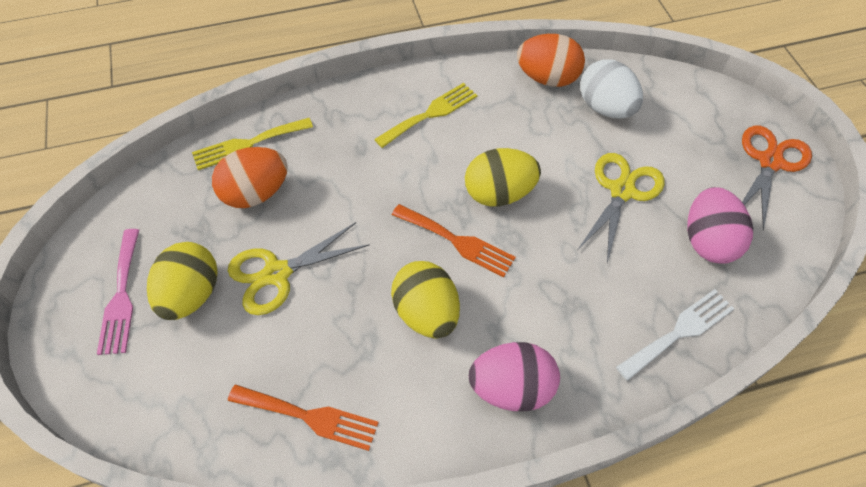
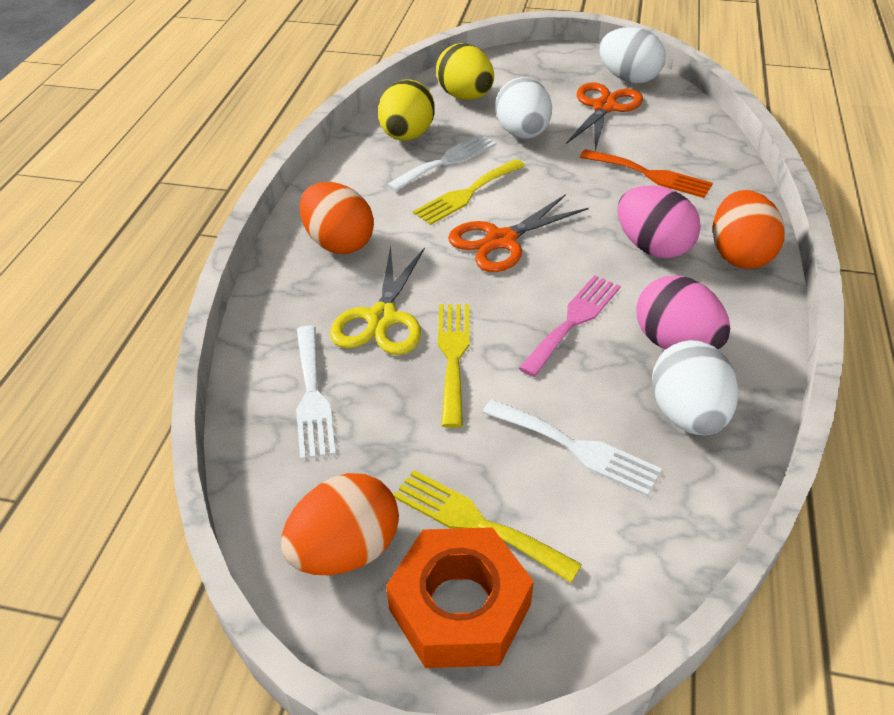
orange egg: [212,147,288,208] [517,34,585,87] = 2 -> [281,473,399,575] [300,182,374,254] [713,190,785,269] = 3
orange fork: [228,384,379,451] [392,204,516,277] = 2 -> [580,149,713,198] = 1
orange nut: none = 0 -> [386,527,534,668] = 1
orange scissors: [742,126,812,230] = 1 -> [448,194,589,272] [566,82,643,151] = 2
white egg: [580,59,643,118] = 1 -> [496,77,552,139] [599,27,665,83] [652,340,739,435] = 3
white fork: [616,289,735,381] = 1 -> [296,325,336,460] [387,134,496,192] [482,399,662,496] = 3
yellow egg: [147,242,218,320] [391,261,460,338] [465,148,541,206] = 3 -> [378,79,435,141] [436,43,494,100] = 2
yellow fork: [192,118,313,170] [374,83,477,148] = 2 -> [394,470,582,583] [413,159,525,225] [438,304,470,428] = 3
yellow scissors: [228,222,370,315] [577,153,665,263] = 2 -> [330,246,425,355] = 1

